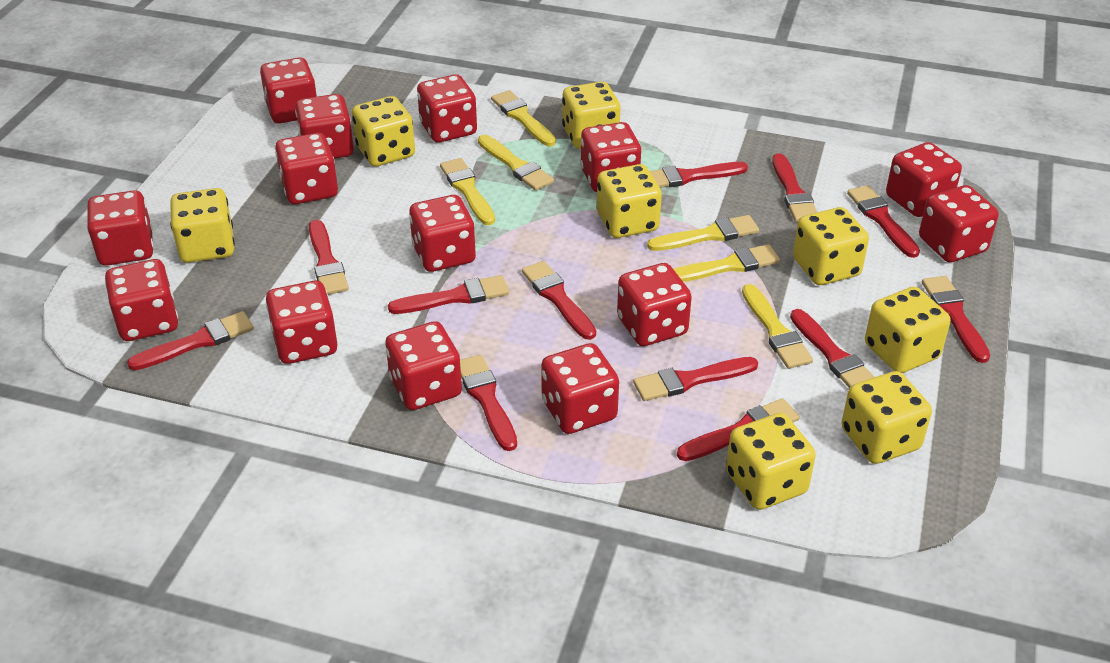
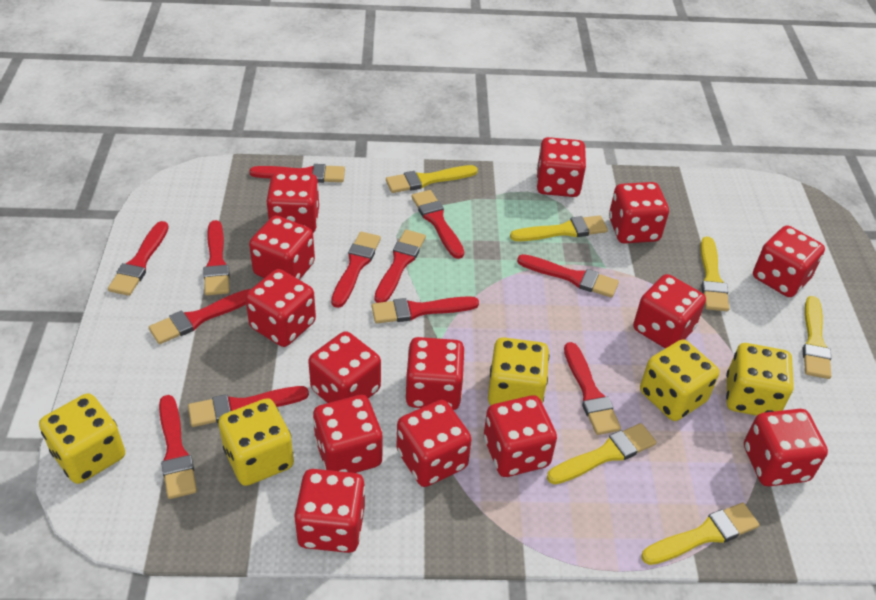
yellow dice: [170,188,235,263] [352,96,415,166] [562,81,621,149] [597,164,662,238] [726,413,816,510] [793,207,869,285] [841,371,932,464] [865,287,951,373] = 8 -> [39,393,125,484] [219,398,294,486] [488,337,549,405] [640,339,719,421] [726,343,794,416] = 5

